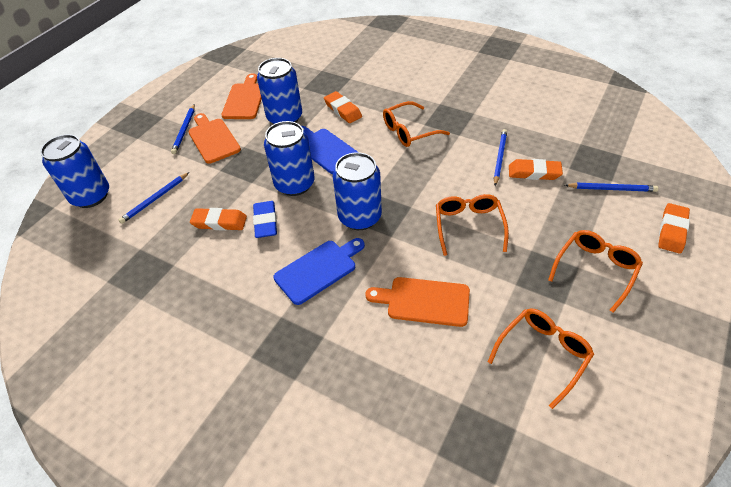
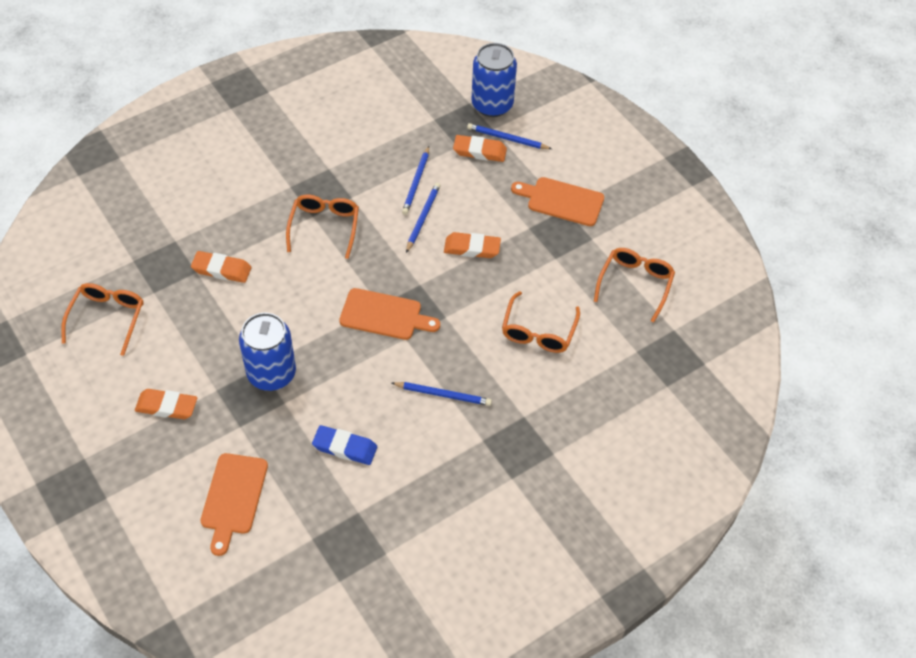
blue can: [40,134,109,208] [257,58,302,124] [264,121,315,196] [333,152,382,230] = 4 -> [239,313,296,391] [471,43,517,117] = 2
blue cutting board: [273,238,365,305] [301,126,358,174] = 2 -> none = 0

